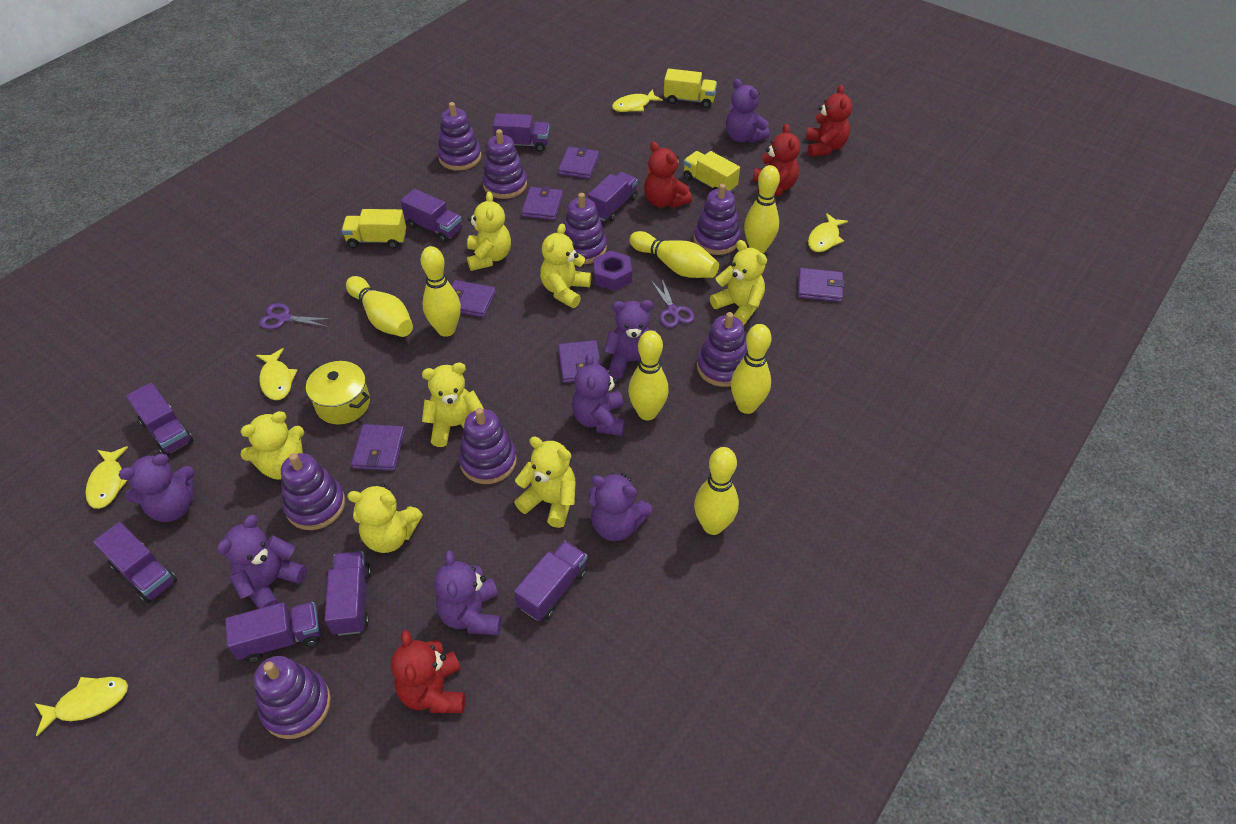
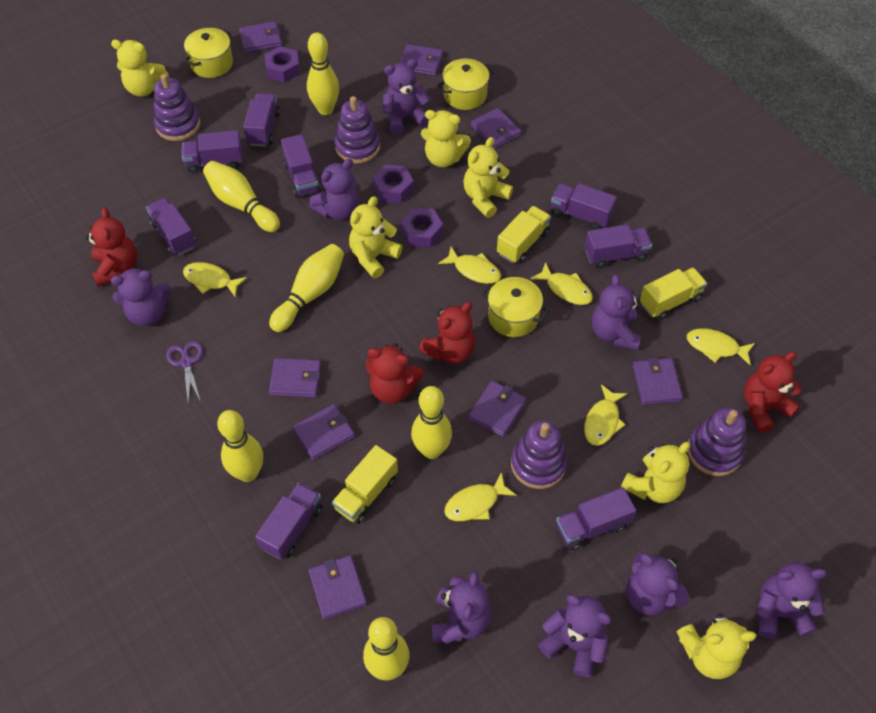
purple nut: [593,251,632,291] = 1 -> [264,46,300,83] [372,165,414,203] [401,208,443,248] = 3
purple scissors: [259,303,330,329] [652,279,694,328] = 2 -> [166,341,203,402] = 1
purple stacking toy: [254,656,331,739] [281,453,345,530] [438,102,481,171] [459,408,517,484] [482,129,527,199] [564,193,607,264] [693,184,741,255] [697,312,747,387] = 8 -> [154,74,201,141] [334,96,380,164] [511,420,567,489] [687,408,746,476] = 4
purple teddy bear: [118,454,194,522] [217,515,307,609] [434,550,501,635] [572,353,625,436] [589,473,653,541] [604,300,656,379] [726,79,770,143] = 7 -> [111,267,171,326] [309,159,359,220] [383,59,430,134] [431,571,491,644] [538,594,612,678] [592,274,641,350] [626,553,689,616] [756,562,827,638] = 8
purple wallet: [351,424,405,471] [452,280,496,318] [521,186,563,220] [558,146,599,179] [558,340,601,383] [797,268,845,302] = 6 -> [239,21,282,53] [269,358,321,398] [292,404,355,460] [308,555,367,620] [400,44,443,76] [468,381,527,437] [471,108,521,149] [632,357,683,405] = 8
yellow bowling pin: [346,276,413,337] [421,246,461,337] [628,330,669,420] [629,231,719,278] [694,447,739,535] [731,324,771,414] [744,165,780,254] = 7 -> [203,161,280,232] [217,410,263,482] [269,244,344,332] [307,32,339,115] [363,617,410,680] [411,386,452,459] = 6
yellow fish: [35,677,128,736] [86,446,128,509] [256,348,298,400] [612,89,663,112] [808,213,848,252] = 5 -> [183,262,247,298] [438,247,501,284] [444,472,517,521] [531,262,593,305] [584,384,627,446] [687,328,755,365] = 6
yellow pot: [305,361,370,425] = 1 -> [184,28,233,78] [437,59,494,110] [481,277,549,337] = 3
yellow teddy bear: [240,411,304,480] [347,483,423,553] [422,362,484,447] [467,191,511,271] [514,437,576,528] [540,224,591,308] [710,240,767,326] = 7 -> [111,40,169,97] [349,196,402,278] [421,110,471,168] [463,137,513,218] [621,442,690,503] [676,613,757,679] = 6

